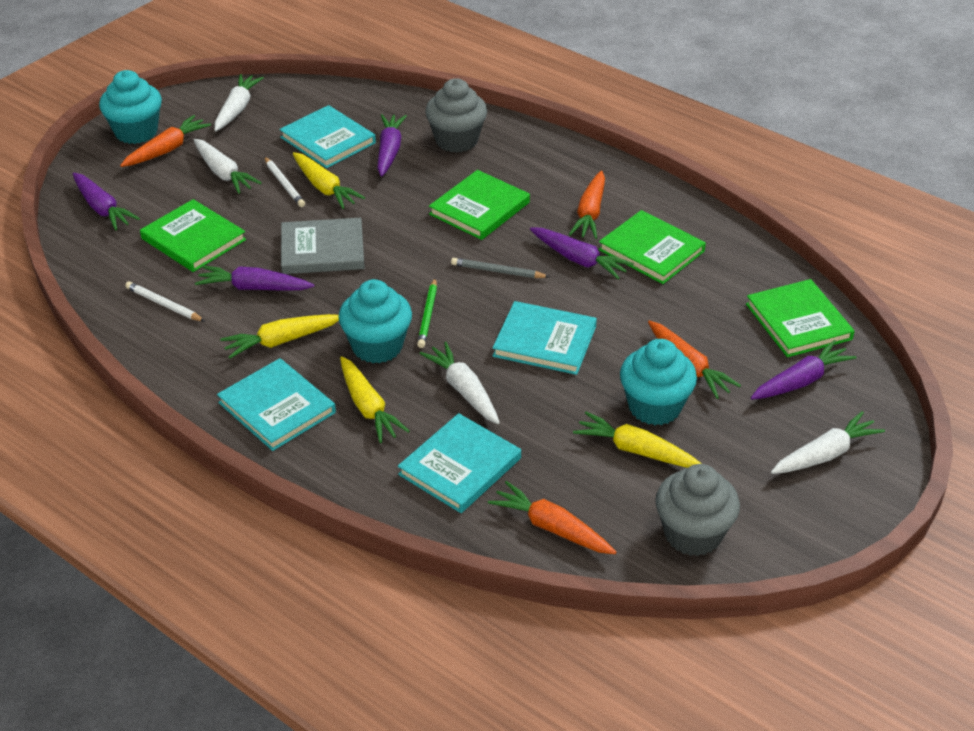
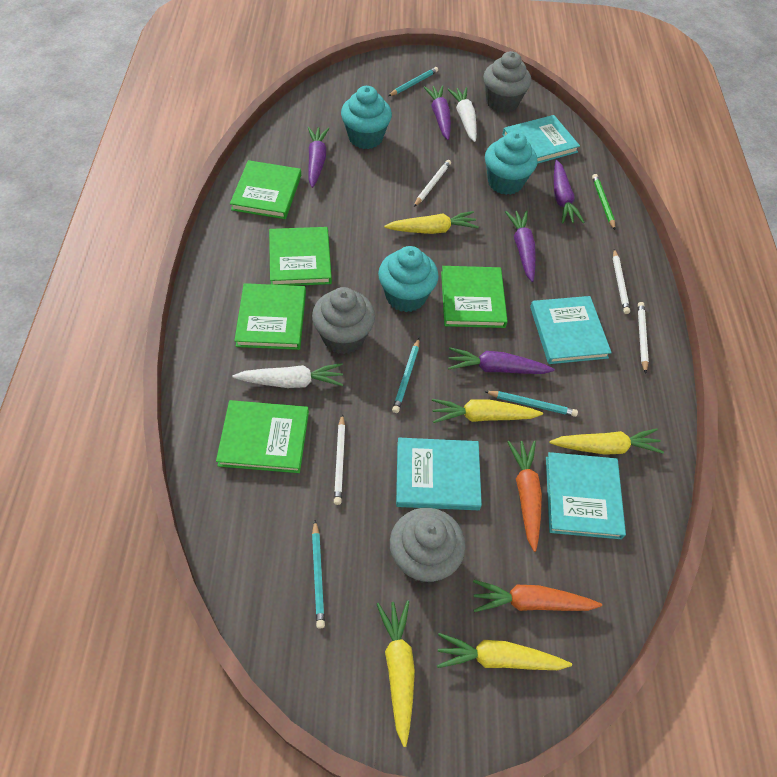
green book: [140,199,246,272] [429,170,530,240] [598,210,706,284] [746,279,855,357] = 4 -> [216,400,309,473] [230,160,301,219] [234,283,306,350] [269,227,332,286] [441,266,508,328] = 5
grey book: [281,218,365,274] = 1 -> none = 0
grey cupcake: [425,79,487,153] [655,464,740,556] = 2 -> [312,287,375,354] [390,508,466,583] [483,51,531,113] = 3
grey pencil: [451,258,550,278] = 1 -> none = 0
orange carrot: [120,115,211,167] [488,481,616,554] [569,171,605,239] [648,321,741,399] = 4 -> [473,580,602,612] [507,441,542,552] = 2
turquoise pencil: none = 0 -> [312,520,325,629] [388,67,438,96] [392,338,419,413] [484,391,578,417] = 4
white carrot: [194,139,262,194] [214,74,264,131] [420,342,500,424] [771,411,885,474] = 4 -> [232,363,344,388] [447,87,477,142] = 2
white pencil: [125,281,205,322] [264,157,305,207] = 2 -> [334,414,345,505] [414,160,451,207] [613,249,630,314] [638,302,649,374] = 4
yellow carrot: [220,314,339,359] [293,152,365,209] [340,356,410,443] [573,412,702,468] = 4 -> [377,600,415,747] [384,211,479,234] [432,399,543,423] [437,633,572,670] [549,428,664,455] = 5

